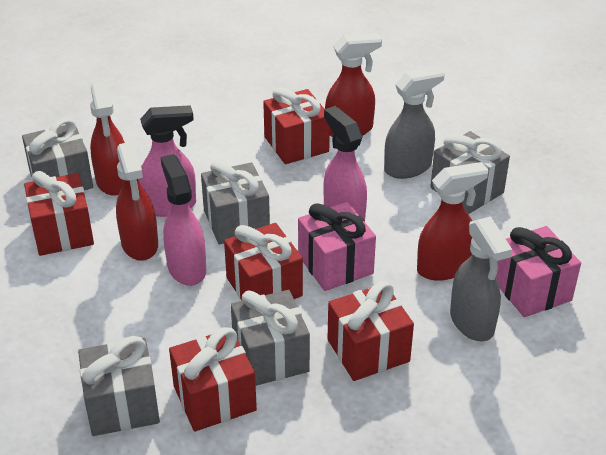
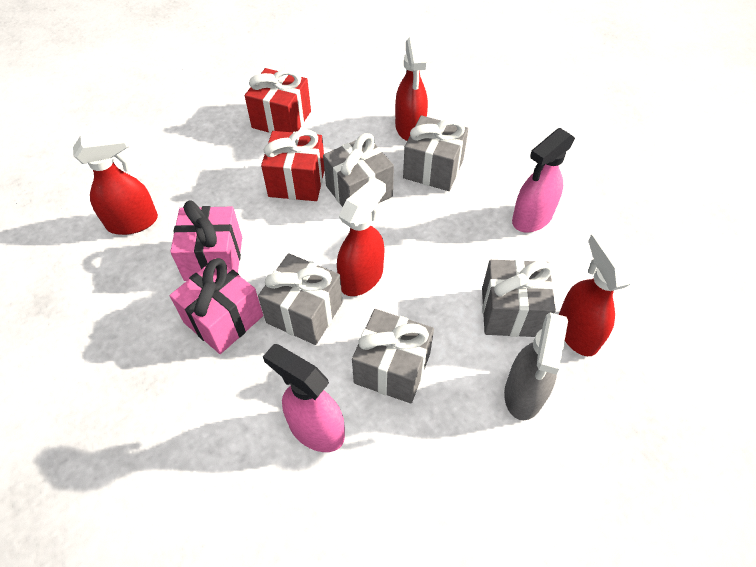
grey spray bottle: [384,67,445,179] [450,217,512,341] = 2 -> [504,313,568,420] = 1
pink spray bottle: [139,105,196,217] [161,154,206,286] [323,106,367,222] = 3 -> [263,344,345,452] [512,128,575,233] = 2
red gift: [24,171,94,256] [169,327,257,432] [224,223,303,300] [263,87,330,164] [328,281,414,381] = 5 -> [245,68,311,133] [261,130,325,201] = 2

